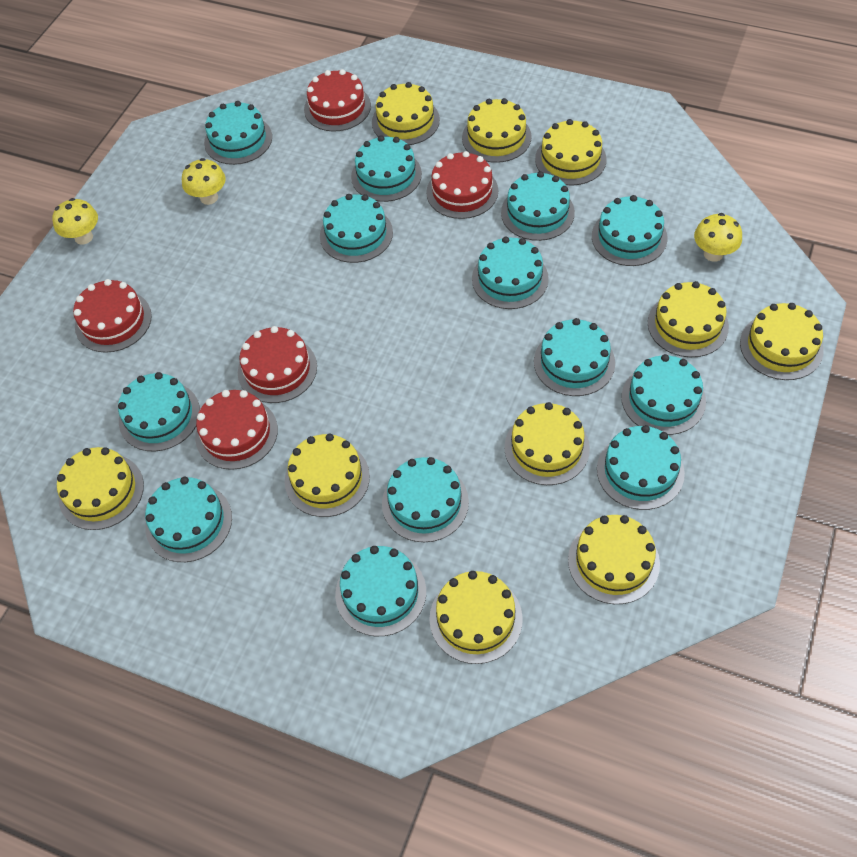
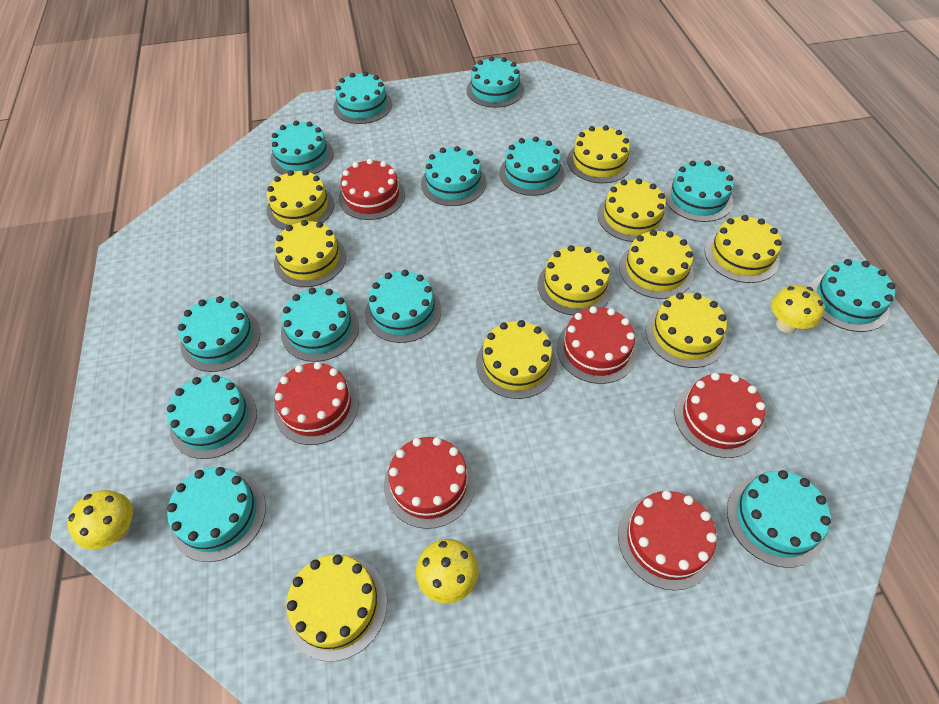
red cake: [73,279,152,353] [195,390,278,470] [238,326,317,403] [304,69,371,131] [426,151,498,219] = 5 -> [274,362,359,445] [338,159,405,220] [384,437,475,529] [557,306,637,384] [618,491,717,591] [675,373,765,458] = 6

